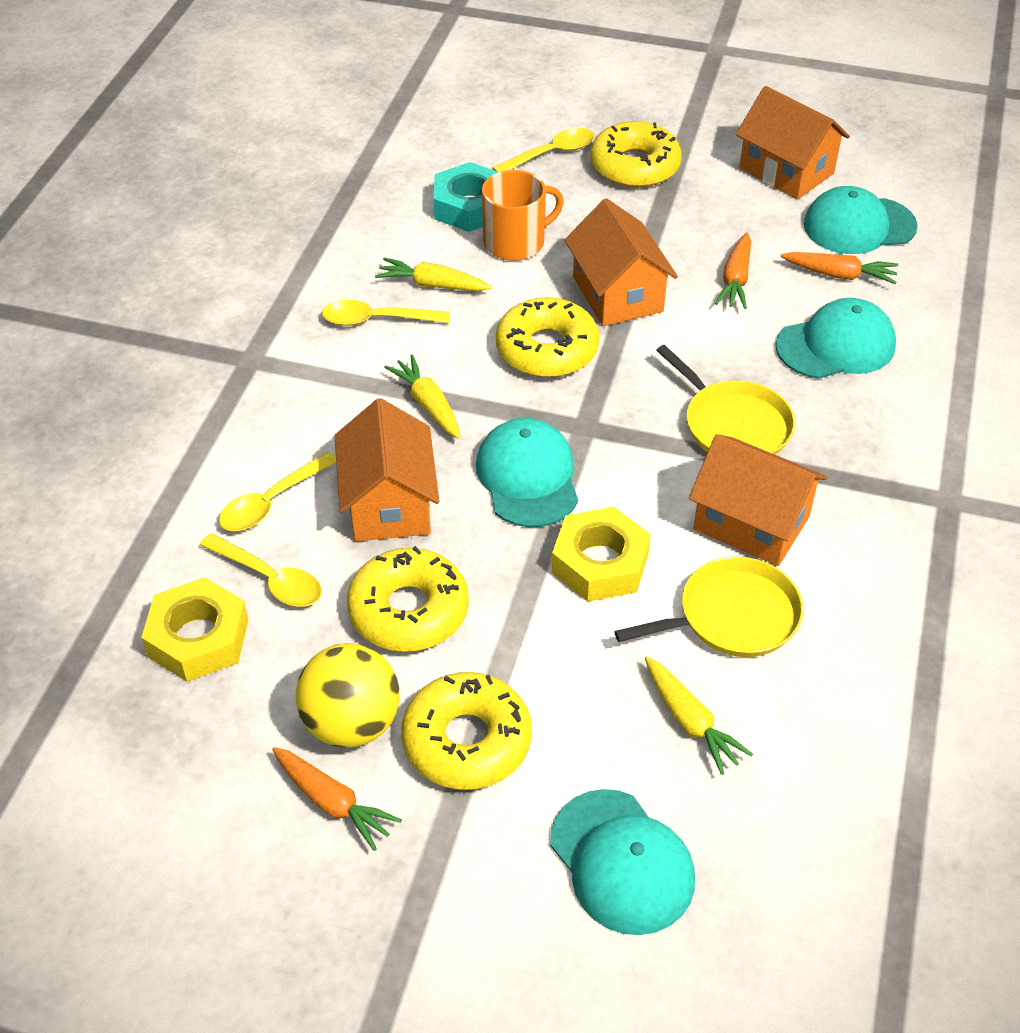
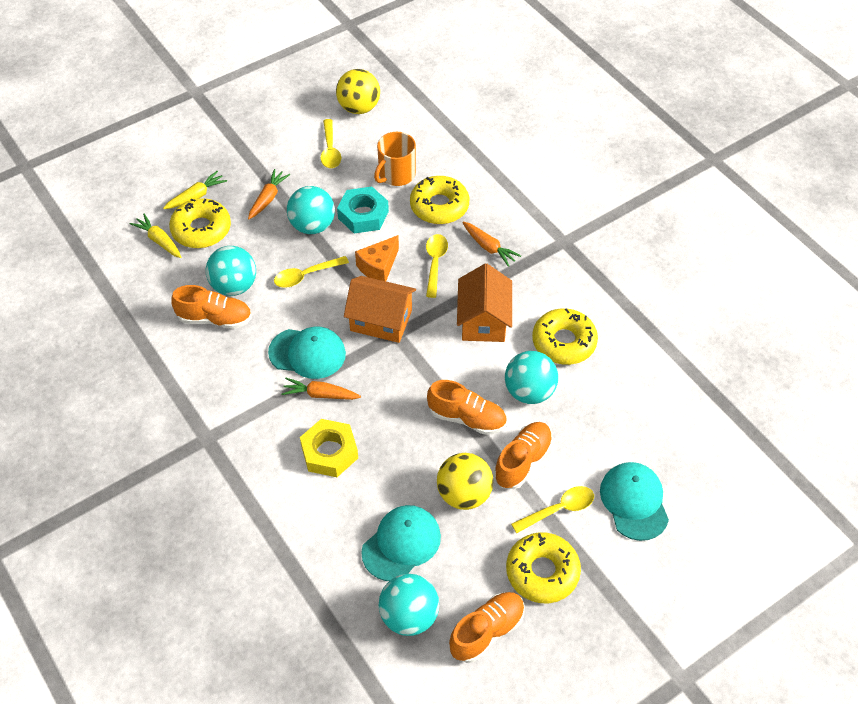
orange cheese: none = 0 -> [355,235,399,281] = 1
orange house: [334,398,439,542] [564,198,678,326] [689,434,827,566] [736,86,850,199] = 4 -> [344,276,416,343] [457,263,512,342] = 2
orange shoe: none = 0 -> [171,285,252,329] [427,380,507,435] [449,592,525,663] [494,422,553,489] = 4
turquoise ball: none = 0 -> [206,246,256,296] [287,186,335,234] [379,574,439,636] [505,351,558,404] = 4
turquoise cap: [476,418,578,527] [550,789,695,935] [776,298,896,379] [804,186,918,254] = 4 -> [268,327,346,379] [361,505,441,581] [600,462,669,541] = 3
yellow ball: [296,643,400,748] = 1 -> [336,69,380,114] [437,453,494,510] = 2
yellow carrot: [375,258,491,291] [384,355,460,439] [645,656,753,775] = 3 -> [129,214,181,258] [163,171,227,209] = 2
yellow nut: [141,577,249,682] [551,507,651,602] = 2 -> [300,419,358,477] = 1
yellow pan: [614,557,803,657] [656,345,795,455] = 2 -> none = 0

